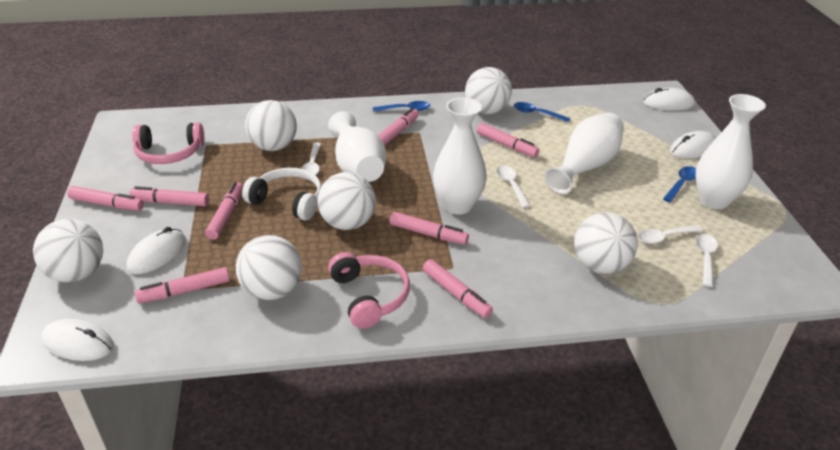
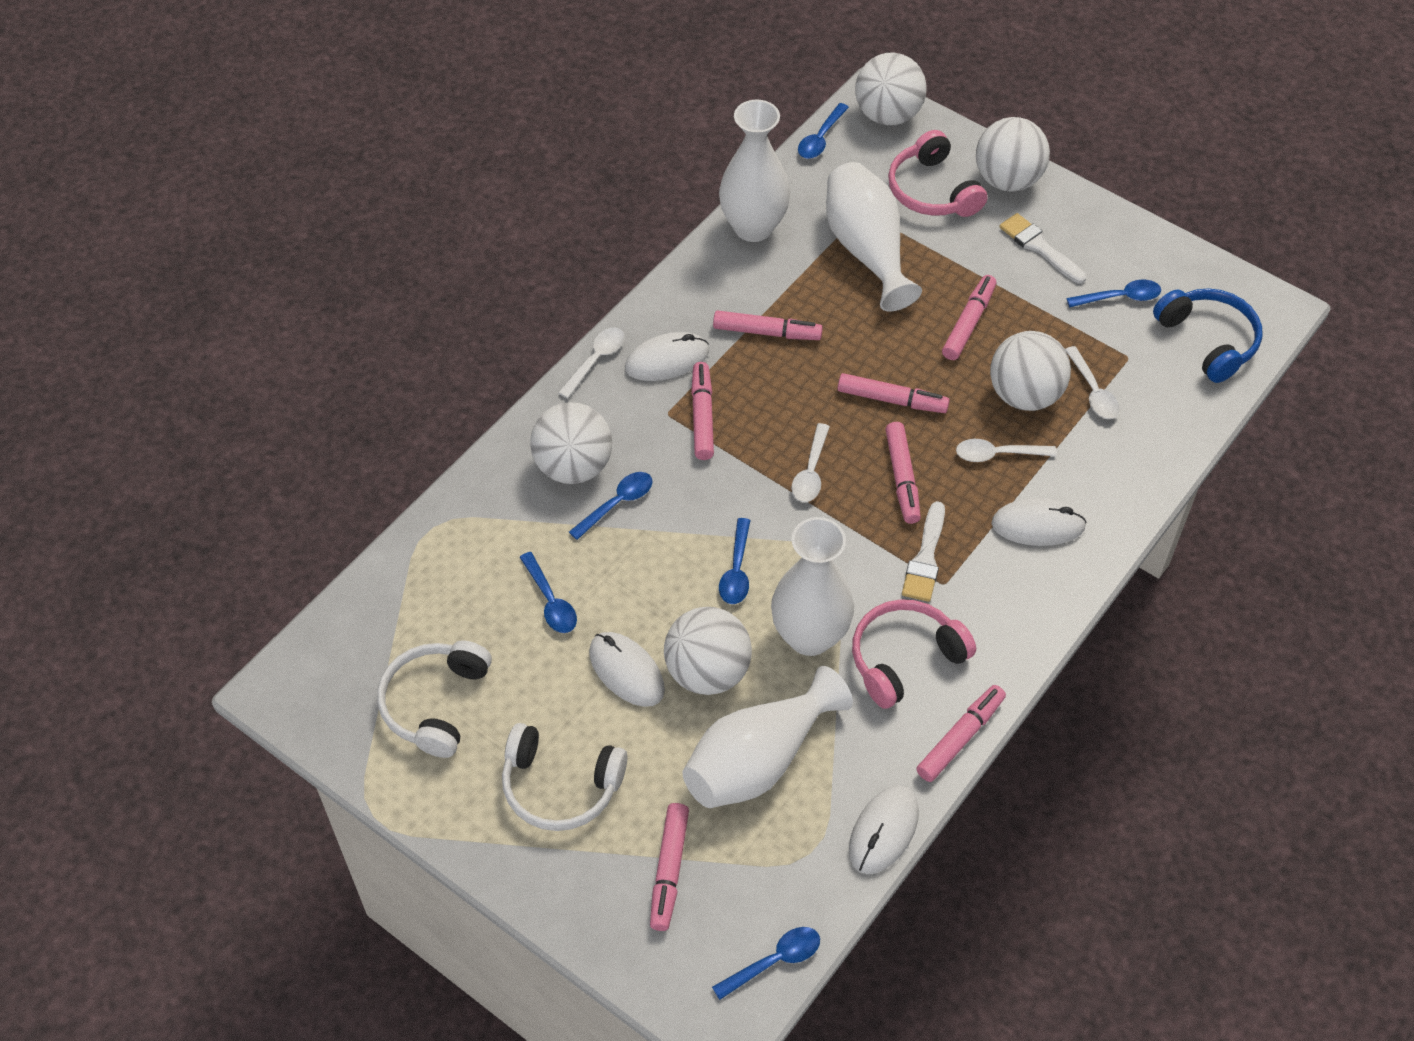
blue headphones: none = 0 -> [1153,288,1262,383] = 1
blue spoon: [373,101,430,112] [514,102,570,122] [663,166,696,202] = 3 -> [520,552,577,633] [569,472,652,540] [712,927,820,1000] [719,518,751,604] [798,103,849,159] [1067,279,1161,307] = 6
pink marker: [67,186,144,211] [129,186,209,206] [135,267,230,303] [205,182,243,240] [378,108,419,146] [390,212,469,245] [423,259,493,318] [477,123,539,157] = 8 -> [650,803,689,931] [691,362,714,460] [713,310,823,340] [838,373,950,413] [885,422,921,524] [916,685,1006,782] [942,275,996,360] = 7
white ball: [33,219,103,282] [236,235,302,300] [245,100,297,151] [318,172,376,230] [465,67,512,114] [574,212,638,274] = 6 -> [530,402,612,484] [664,607,752,695] [855,53,927,125] [976,117,1050,192] [990,331,1071,411] = 5
white brush: none = 0 -> [902,501,945,602] [999,213,1086,283] = 2
white headphones: [242,168,322,220] = 1 -> [377,640,492,758] [502,723,627,831] = 2

